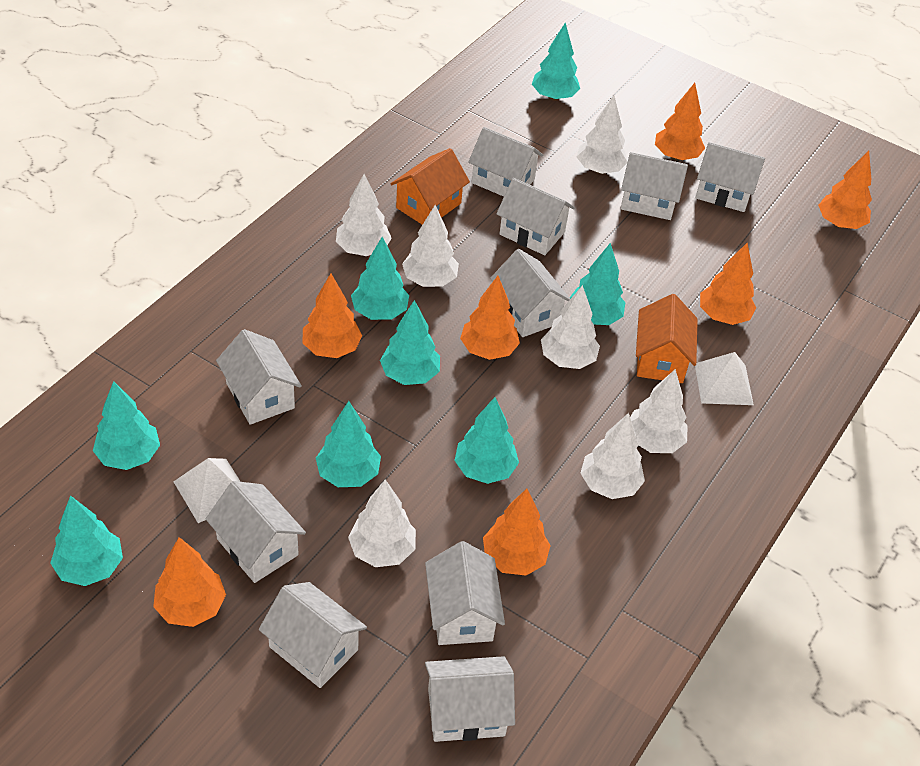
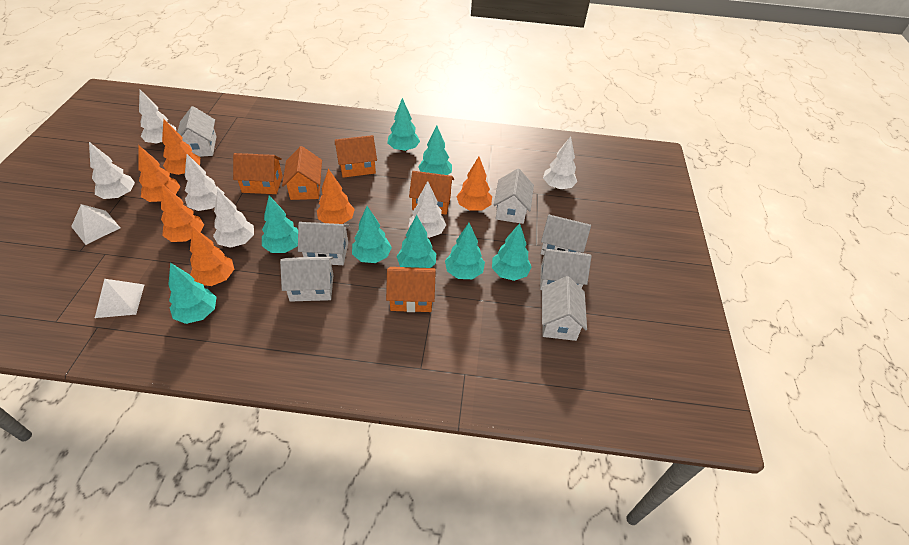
orange house: [391,148,470,225] [636,294,698,383] = 2 -> [233,153,283,194] [282,146,322,200] [335,135,377,178] [386,267,436,312] [409,171,454,215] = 5
orange tree: [153,537,226,627] [302,273,362,358] [460,276,520,360] [483,489,551,576] [655,83,705,161] [700,243,756,325] [818,151,872,229] = 7 -> [138,146,180,202] [161,184,204,242] [162,119,200,175] [190,226,234,286] [317,169,355,224] [456,157,492,211] = 6
white house: [206,481,306,583] [216,329,302,425] [259,582,367,688] [425,541,505,645] [425,656,515,742] [468,127,543,197] [490,249,570,337] [496,178,575,255] [621,152,688,220] [695,142,765,212] = 10 -> [177,106,217,157] [280,257,334,302] [298,222,349,265] [494,169,534,224] [540,215,591,255] [540,248,592,290] [542,276,587,341] = 7
white tree: [336,174,392,256] [348,479,416,567] [402,205,459,287] [541,285,600,369] [576,96,628,174] [581,413,645,499] [630,369,688,453] = 7 -> [89,142,135,199] [139,90,176,145] [185,154,224,211] [213,189,254,248] [409,181,446,238] [543,136,577,189] = 6

